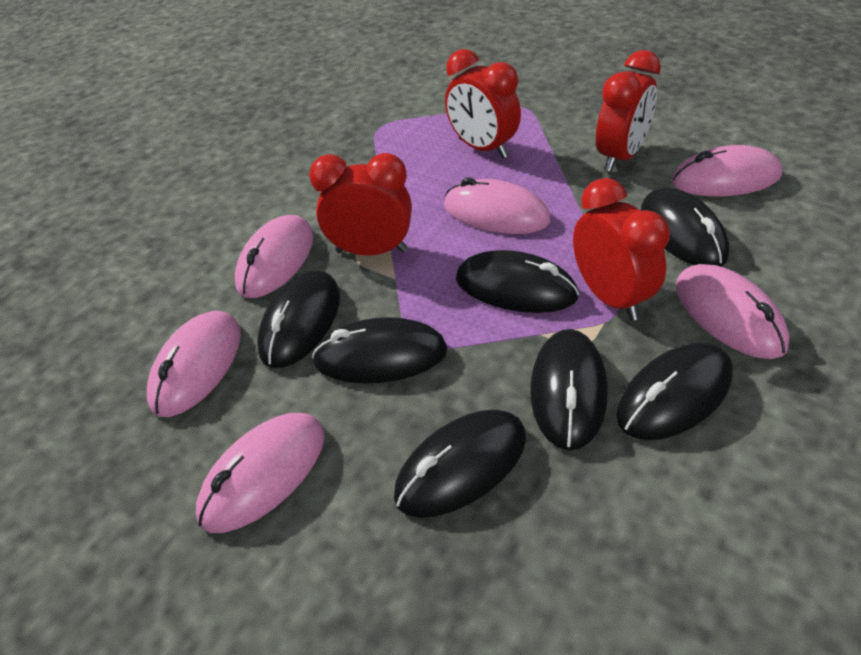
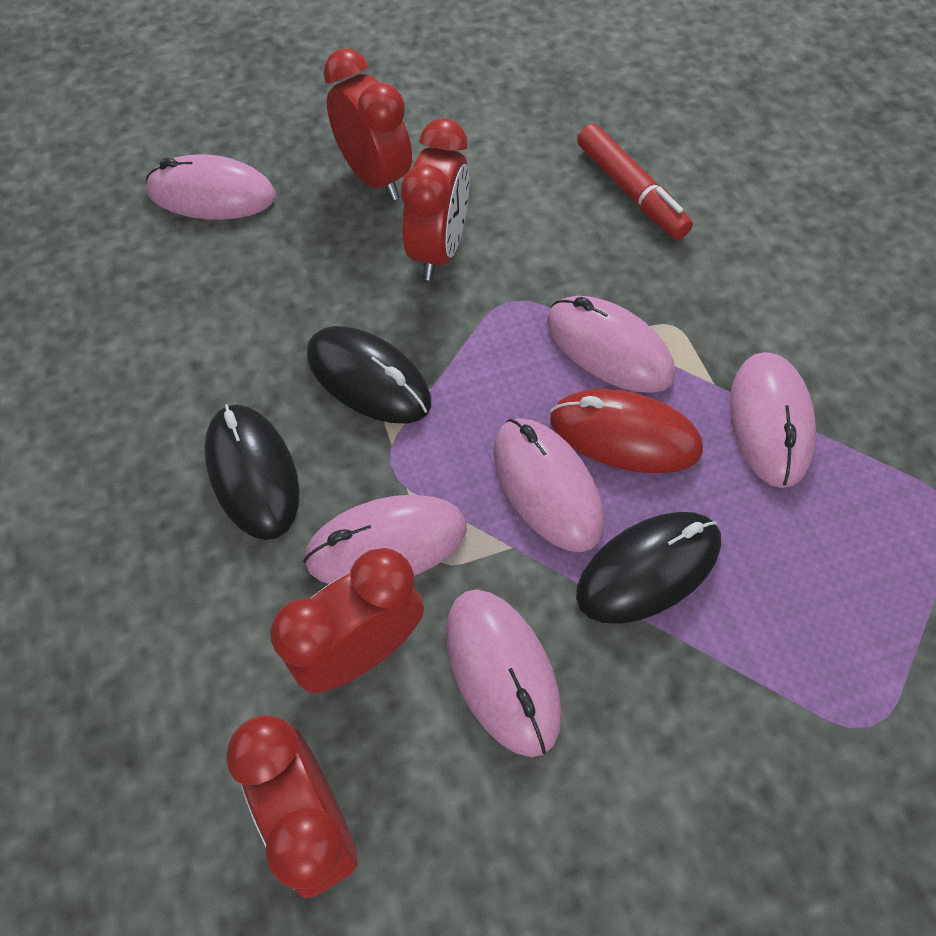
black mouse: [257,271,340,368] [312,317,448,384] [394,409,526,518] [456,250,579,313] [530,329,608,450] [616,343,733,440] [641,188,729,266] = 7 -> [205,404,299,540] [307,326,431,424] [576,512,721,624] = 3
red marker: none = 0 -> [577,123,693,240] = 1
red mouse: none = 0 -> [550,389,703,473] = 1

